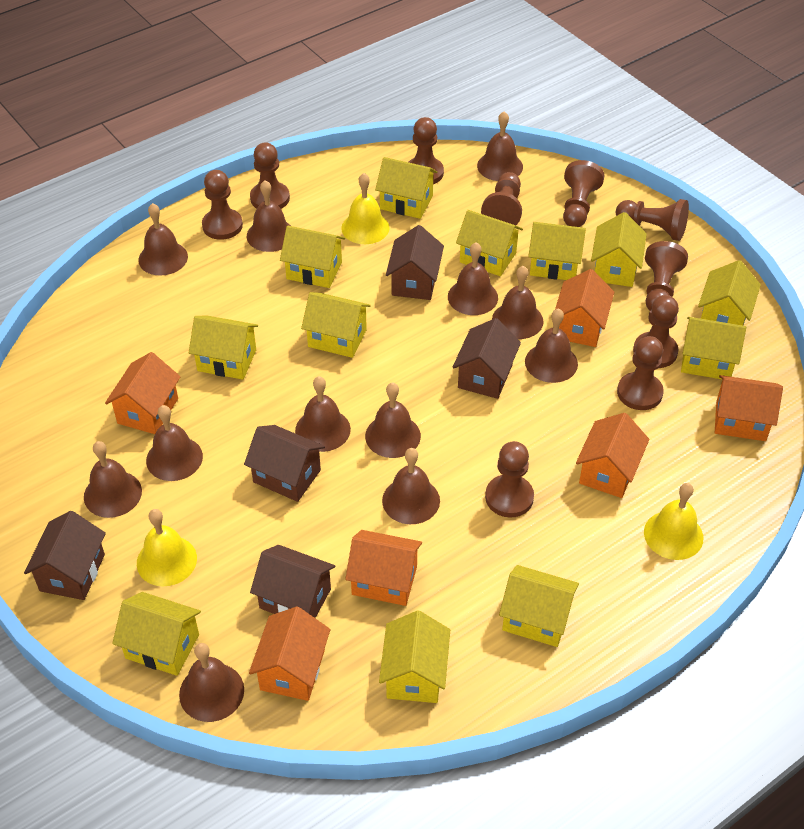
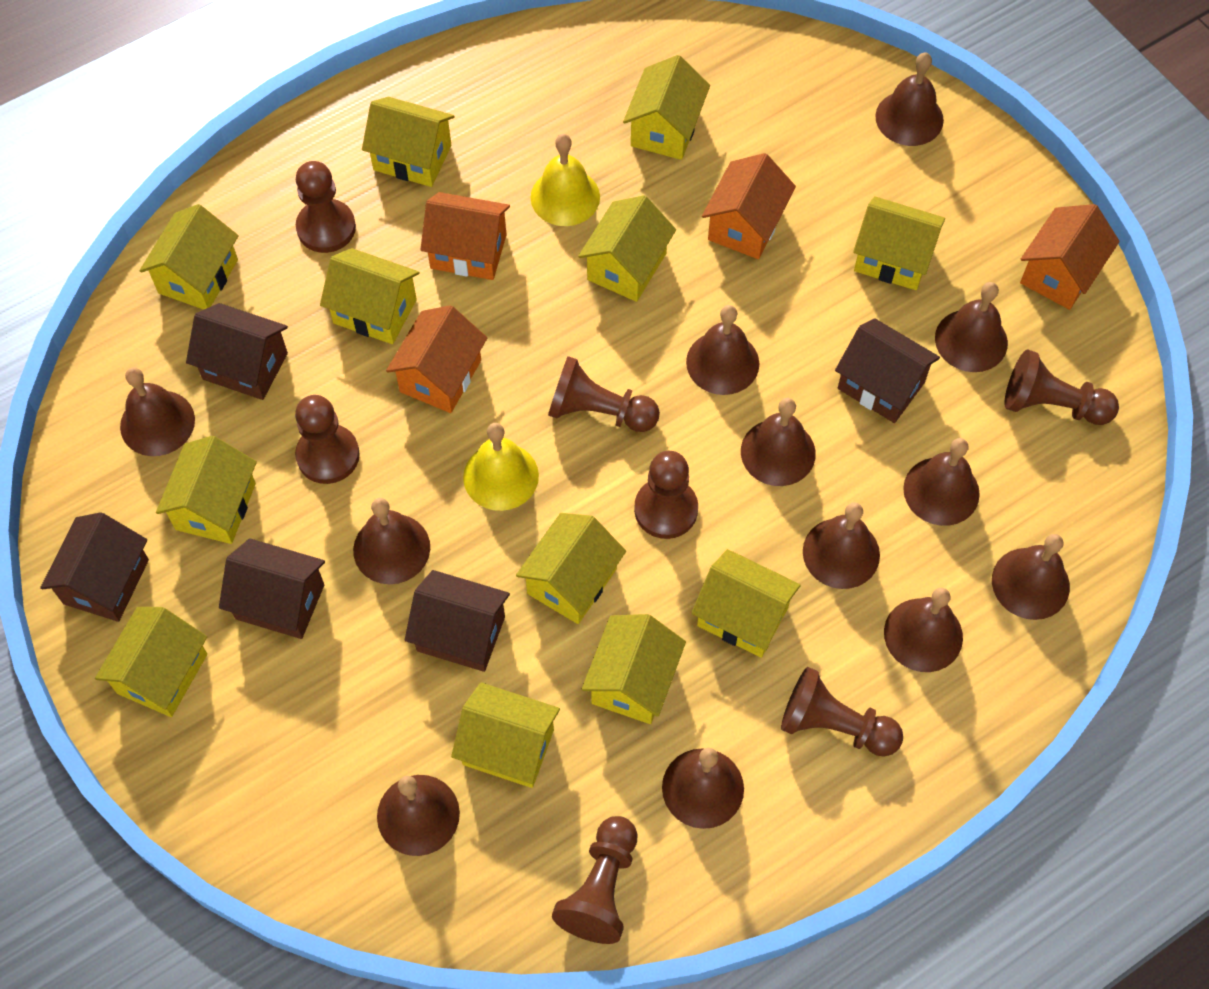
brown pawn: [202,170,243,240] [250,142,290,209] [409,117,444,184] [481,172,522,225] [485,441,534,518] [563,160,605,227] [616,199,689,241] [617,336,664,410] [633,295,679,368] [645,241,688,311] = 10 -> [295,395,360,484] [296,161,356,253] [548,356,660,432] [552,816,638,944] [634,451,698,539] [781,667,903,757] [1005,349,1119,425] = 7
orange house: [105,352,181,434] [249,606,330,701] [345,530,422,606] [555,269,614,347] [576,413,649,498] [715,375,783,441] = 6 -> [386,305,487,413] [420,192,510,280] [702,153,796,259] [1020,204,1120,310] = 4
yellow bell: [137,509,197,586] [341,173,390,244] [644,483,703,560] = 3 -> [463,423,539,511] [530,134,600,226] = 2

